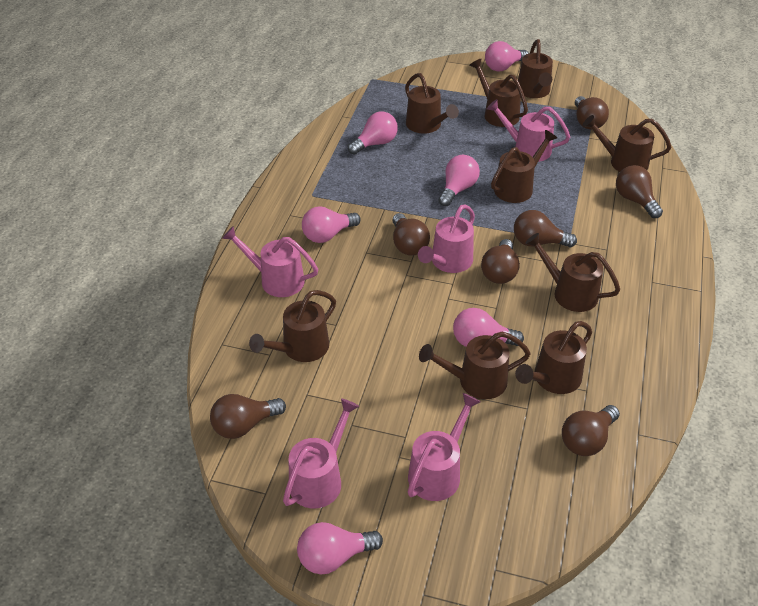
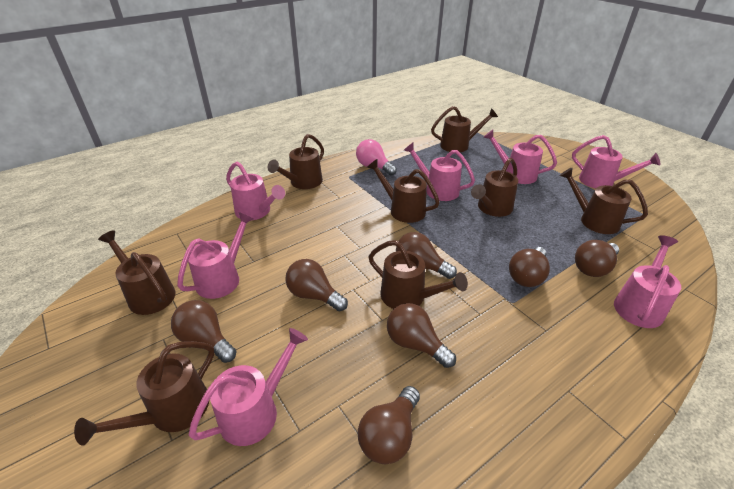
brown watering can: [249,290,336,362] [405,73,459,134] [419,332,531,399] [470,59,528,127] [491,130,557,203] [515,321,592,394] [518,39,553,98] [525,233,620,312] [583,115,671,172] = 9 -> [74,341,214,446] [98,230,176,315] [268,134,324,189] [367,159,440,223] [368,240,468,309] [431,106,498,152] [471,158,518,217] [559,167,648,234] = 8
pink light bulb: [297,522,383,574] [302,206,361,243] [348,112,398,155] [438,155,480,206] [453,308,524,347] [485,41,529,71] = 6 -> [356,139,397,175] = 1
pink watering can: [222,226,318,297] [283,398,359,509] [408,393,481,501] [418,204,475,273] [487,99,570,162] = 5 -> [177,212,254,299] [189,328,308,446] [226,162,285,220] [404,143,475,201] [483,130,557,184] [572,135,660,188] [614,235,681,328] = 7

